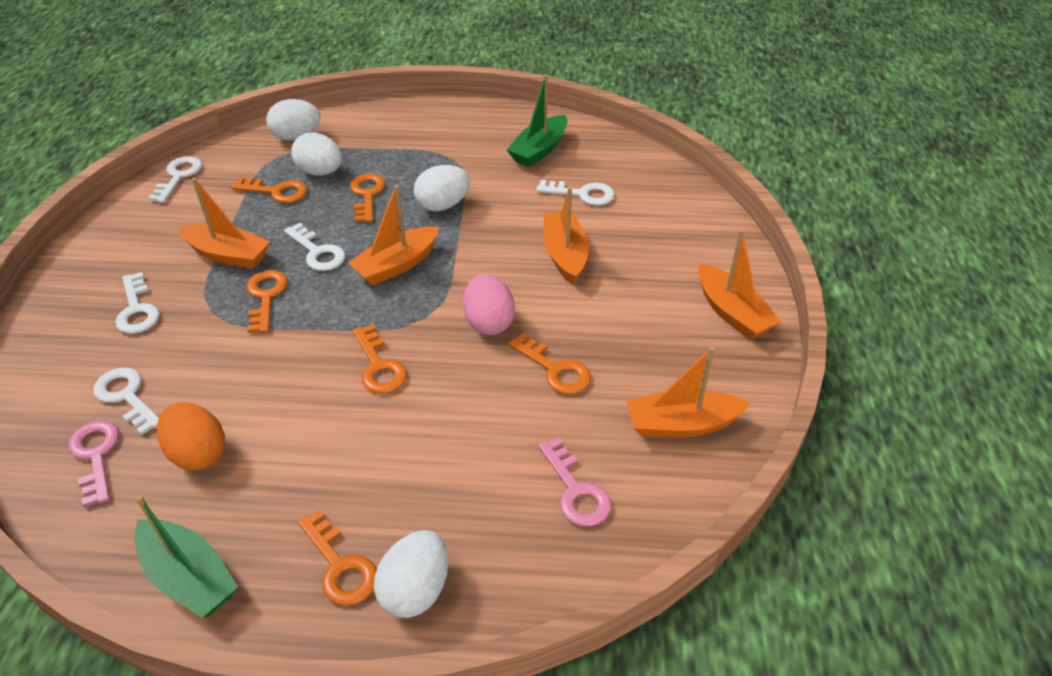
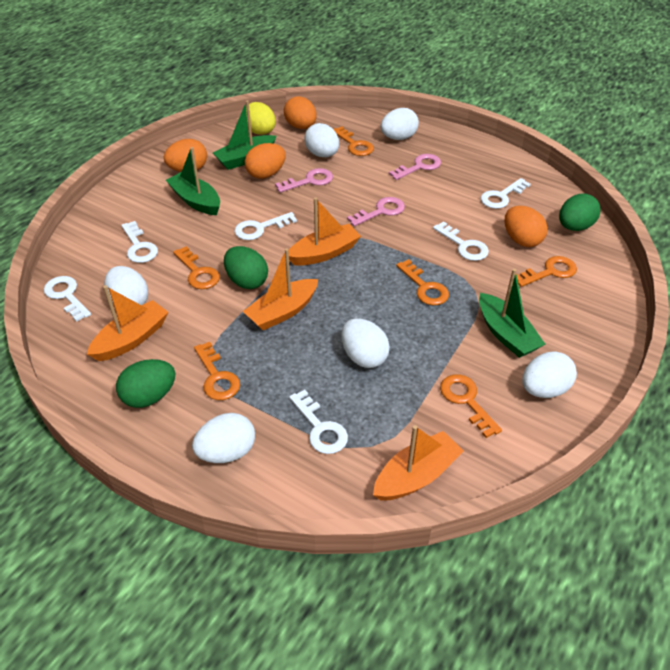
green boat: [134,495,238,618] [507,75,567,167] = 2 -> [166,147,220,215] [213,100,276,170] [479,269,545,358] = 3
green egg: none = 0 -> [116,359,175,408] [224,246,268,289] [559,193,601,231] = 3
orange boat: [178,178,270,269] [348,185,439,286] [543,187,589,284] [627,347,751,438] [698,229,781,340] = 5 -> [87,285,168,361] [243,248,318,330] [289,197,361,266] [373,425,463,500] = 4
orange egg: [157,402,225,471] = 1 -> [164,139,207,172] [245,143,286,179] [284,96,317,129] [504,206,548,247] = 4
pink egg: [463,274,515,335] = 1 -> none = 0
pink key: [68,420,119,507] [539,437,612,526] = 2 -> [275,168,333,193] [347,197,405,226] [389,154,441,180] = 3
white egg: [266,99,320,140] [291,132,342,176] [374,530,448,618] [414,165,470,212] = 4 -> [104,266,148,305] [192,413,255,463] [304,123,339,157] [341,318,390,368] [381,108,419,140] [522,352,577,398] = 6
white key: [93,368,159,435] [115,272,160,334] [148,156,202,203] [284,223,345,271] [536,180,615,206] = 5 -> [44,276,91,322] [121,221,158,263] [234,212,297,240] [289,390,348,454] [433,221,489,261] [481,178,531,209] = 6
yellow egg: none = 0 -> [246,102,276,135] = 1

